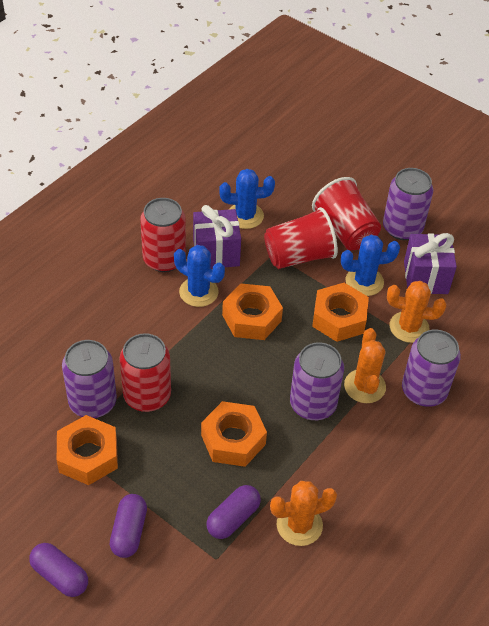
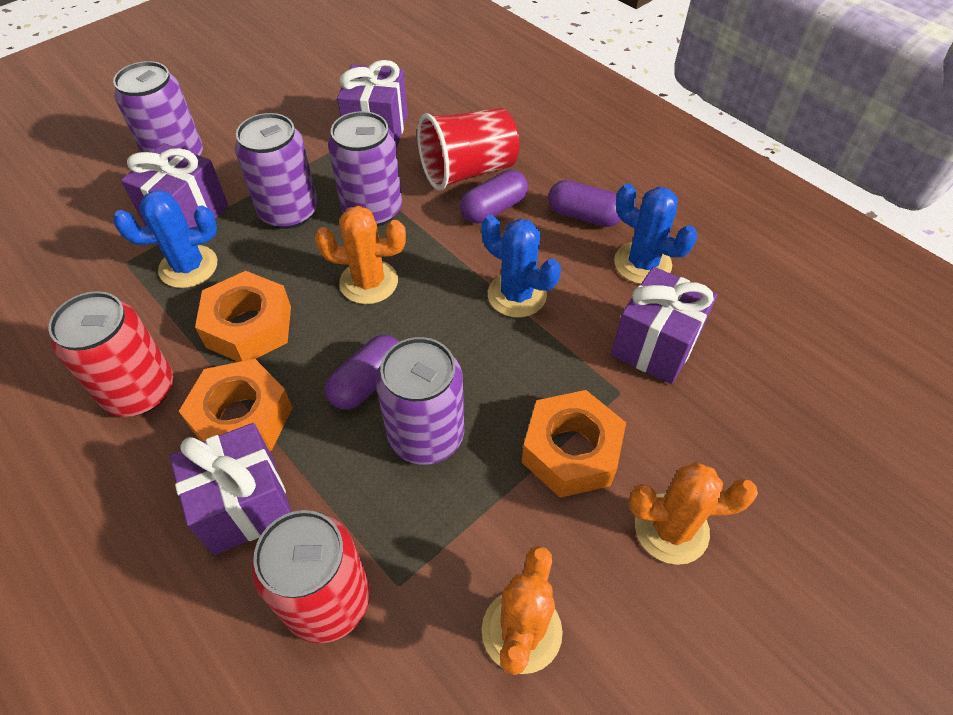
orange nut: [57,415,118,485] [201,401,267,467] [222,283,283,340] [312,283,369,342] = 4 -> [179,359,293,451] [195,271,291,362] [522,390,626,498] = 3
purple gift: [193,205,241,269] [404,233,457,294] = 2 -> [121,143,228,228] [169,423,292,555] [337,60,408,149] [611,266,717,384] = 4
red cup: [264,207,338,269] [312,177,381,250] = 2 -> [417,108,520,190] = 1

